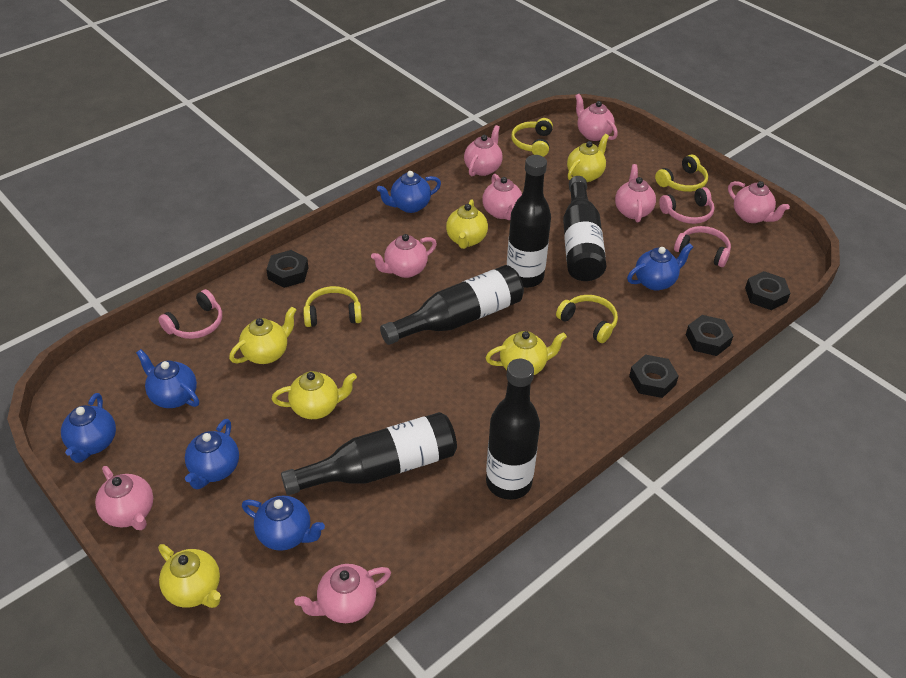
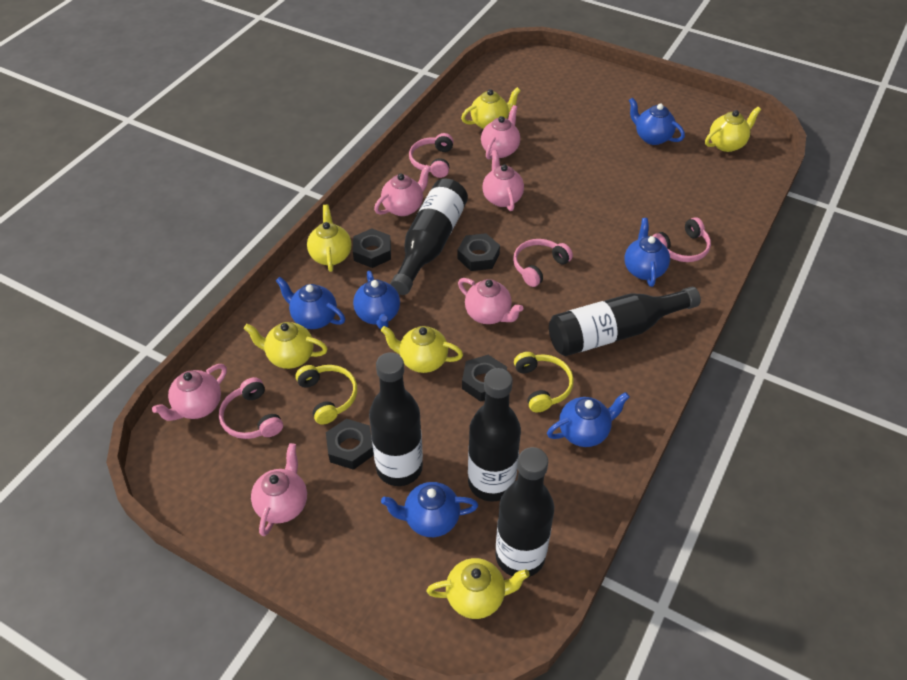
pink headphones: [158,289,222,339] [659,187,714,224] [674,226,731,267] = 3 -> [219,377,283,439] [409,133,454,178] [513,239,573,287] [653,217,711,262] = 4
pink teapot: [95,466,153,530] [294,564,391,623] [371,234,437,278] [464,125,503,176] [482,174,522,220] [575,94,618,141] [615,164,656,223] [728,181,790,223] = 8 -> [152,364,227,421] [251,443,307,536] [374,165,431,216] [458,278,523,324] [481,105,520,159] [482,150,524,211] = 6
yellow headphones: [303,286,362,327] [511,118,553,157] [556,295,618,343] [655,155,708,192] = 4 -> [296,365,357,425] [514,352,574,412] = 2

